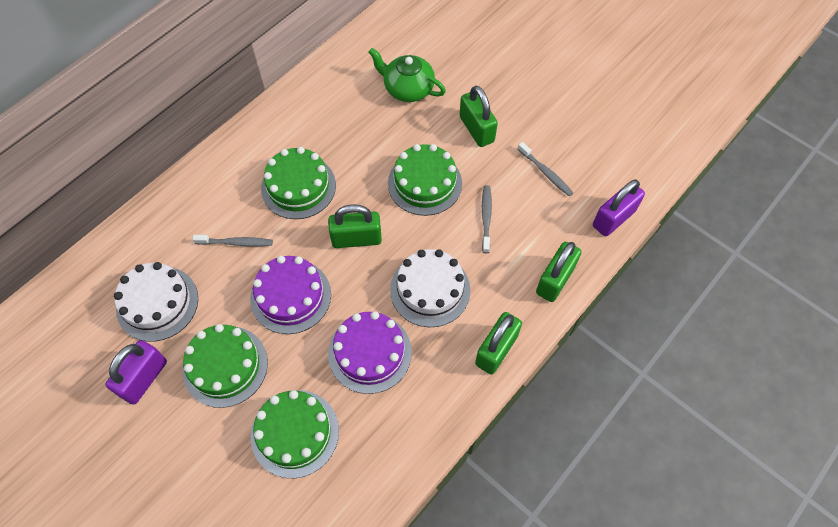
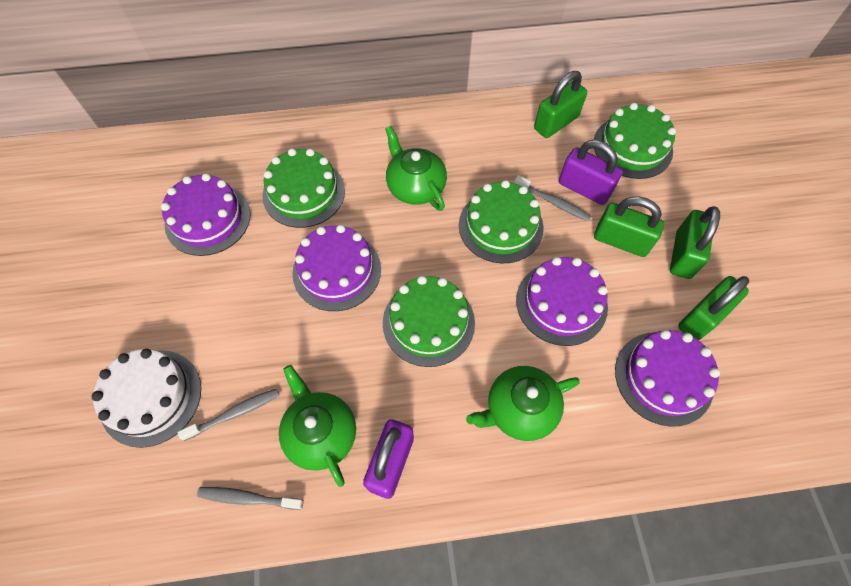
green teapot: [368,48,446,102] = 1 -> [279,365,356,487] [385,126,447,211] [466,366,580,441] = 3
purple cake: [250,256,331,334] [328,311,412,394] = 2 -> [161,173,251,256] [292,224,381,311] [516,257,608,346] [615,330,720,427] = 4
white cake: [114,262,198,342] [390,249,471,327] = 2 -> [92,349,201,448] = 1

